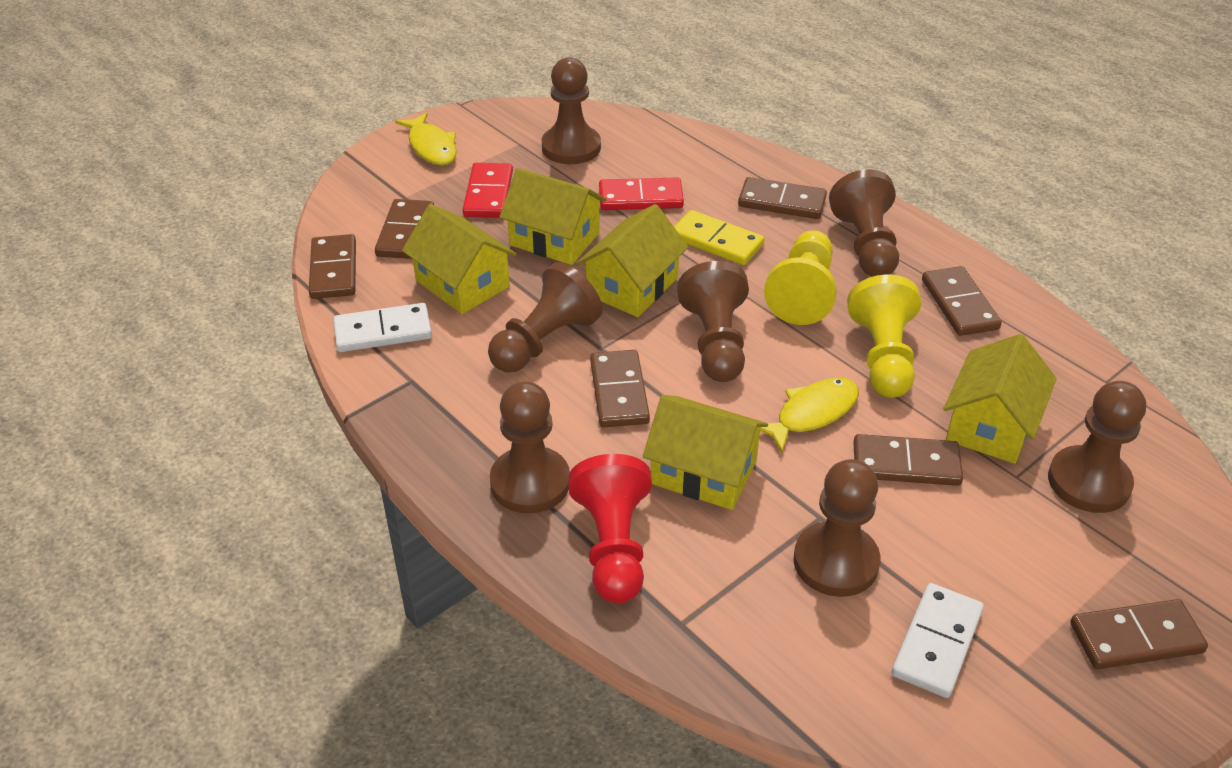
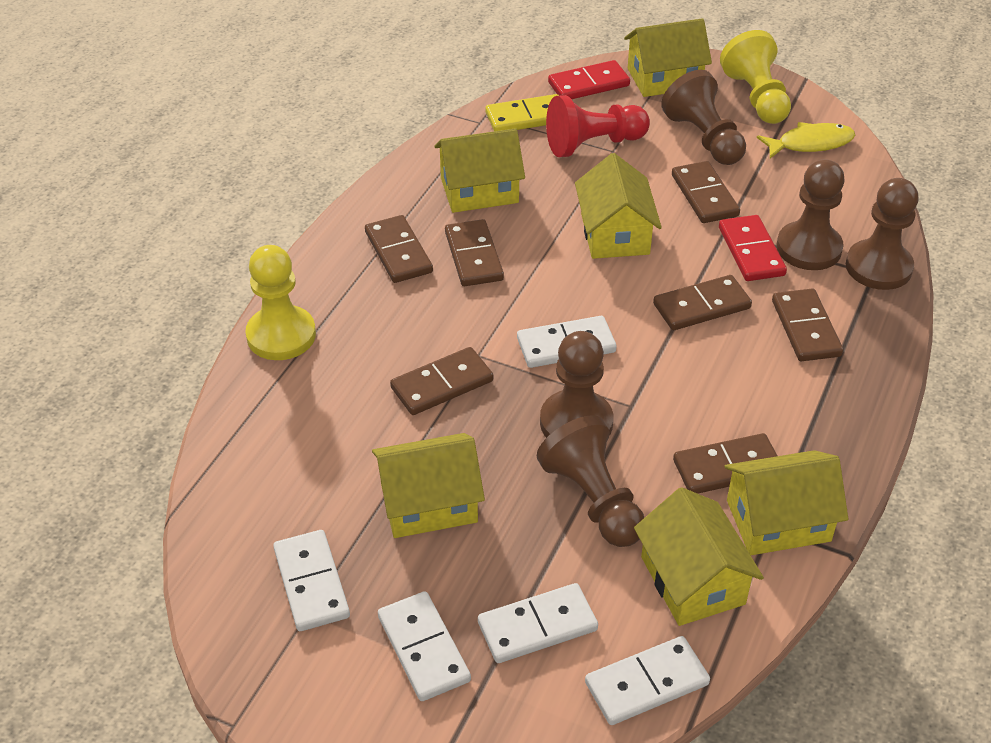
brown pawn: [488,262,603,372] [490,381,570,514] [542,58,601,164] [677,261,749,382] [793,459,881,597] [829,169,899,277] [1048,381,1146,513] = 7 -> [537,415,644,547] [540,331,614,438] [661,70,746,165] [777,159,845,270] [846,178,918,290] = 5
white domino: [333,303,432,352] [892,583,984,698] = 2 -> [273,530,350,631] [378,591,471,701] [478,583,598,663] [517,316,617,368] [585,636,710,725] = 5
yellow fish: [395,112,457,165] [760,378,859,452] = 2 -> [757,122,855,158] = 1
yellow house: [402,204,516,314] [499,168,607,265] [576,204,689,317] [643,395,768,510] [943,334,1057,464] = 5 -> [372,433,485,538] [434,128,525,213] [575,153,662,259] [624,18,712,97] [634,487,764,626] [724,450,848,555] = 6

